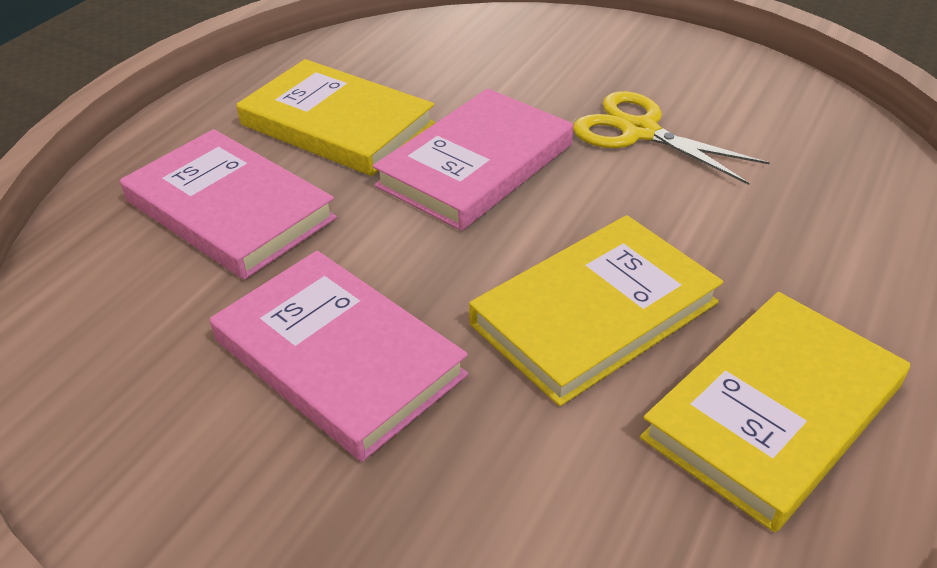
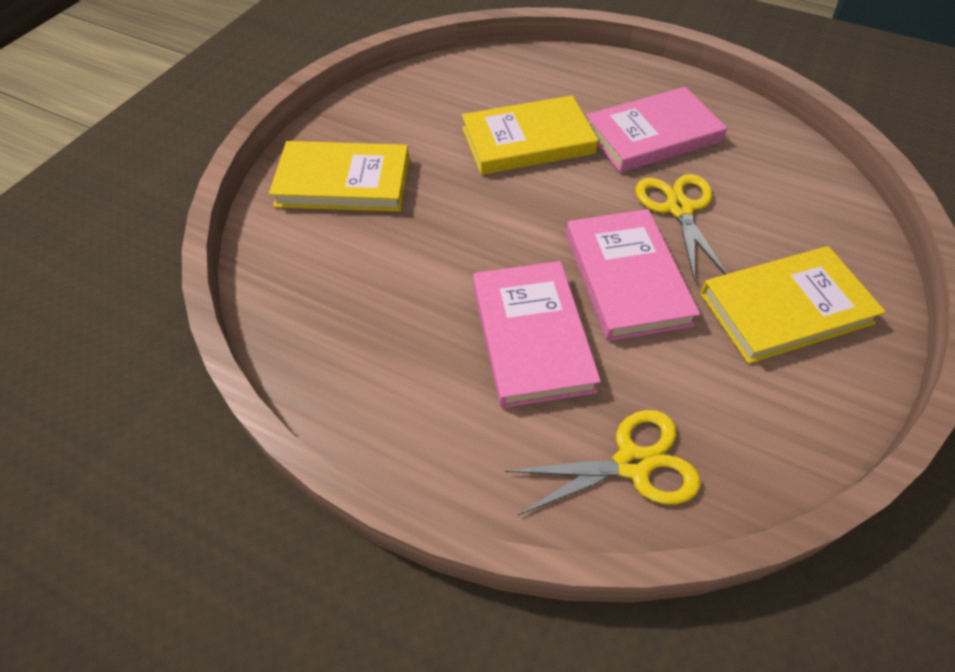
yellow scissors: [573,91,770,185] = 1 -> [505,410,701,515] [635,174,727,281] = 2

